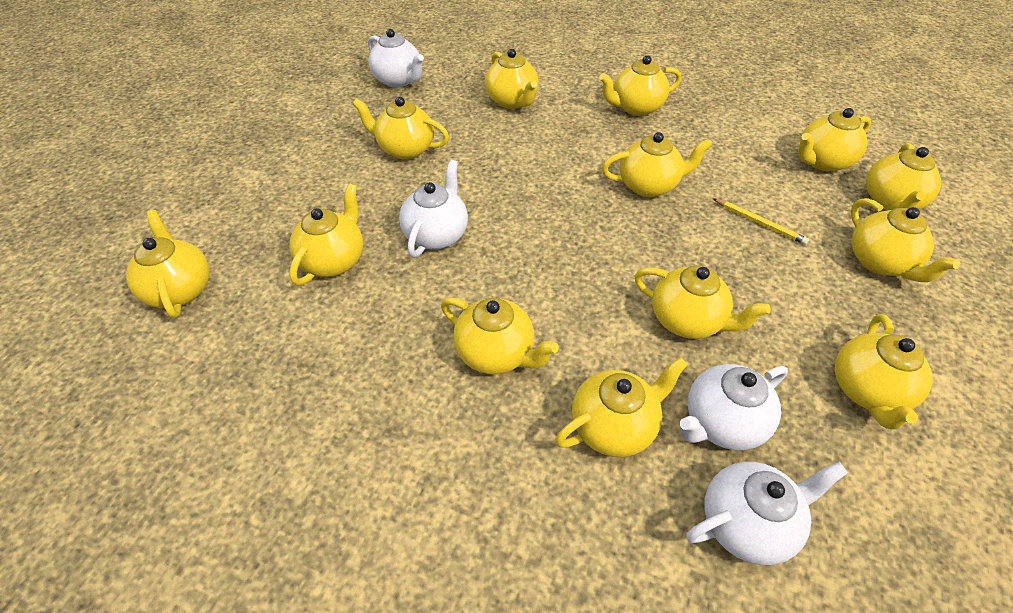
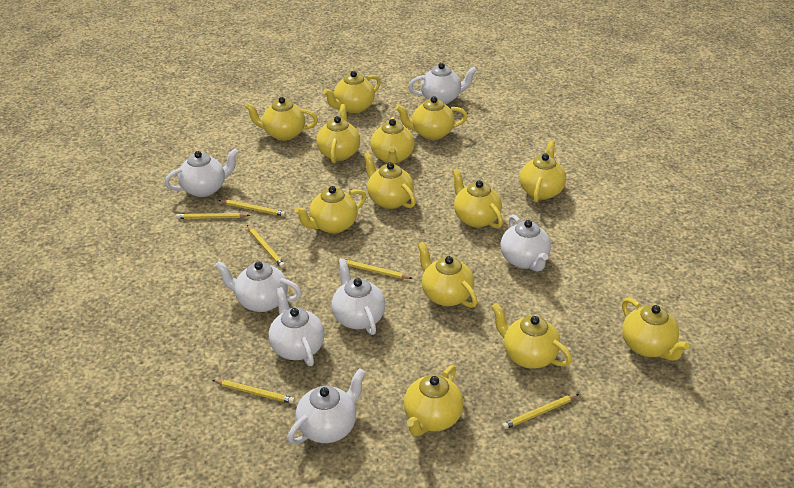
white teapot: [368,29,424,87] [399,160,468,257] [680,364,788,450] [686,462,848,565] = 4 -> [165,148,239,197] [215,261,302,312] [269,287,324,366] [288,369,366,444] [332,259,385,335] [408,63,477,104] [501,215,551,272] = 7
yellow pencil: [713,198,809,245] = 1 -> [176,213,250,219] [213,380,295,404] [219,200,286,216] [247,225,285,268] [339,258,413,279] [502,394,579,429] = 6

